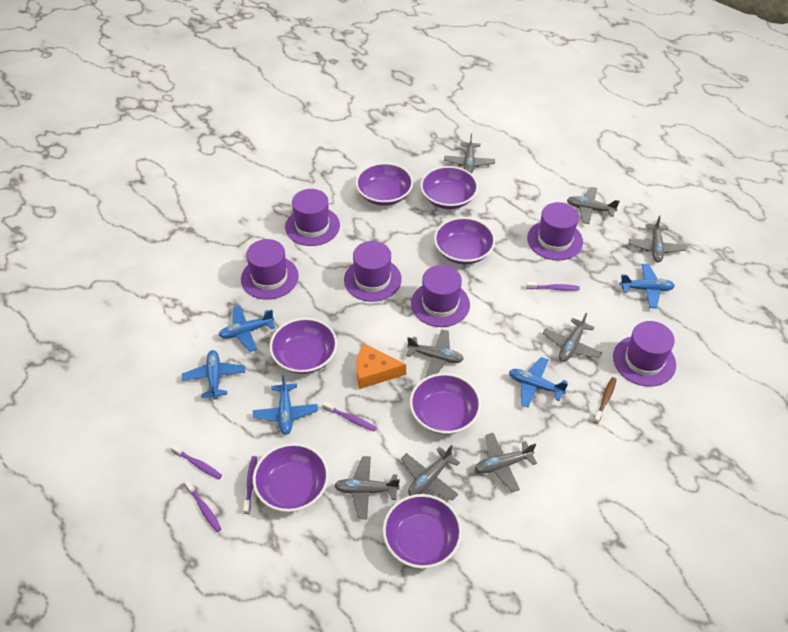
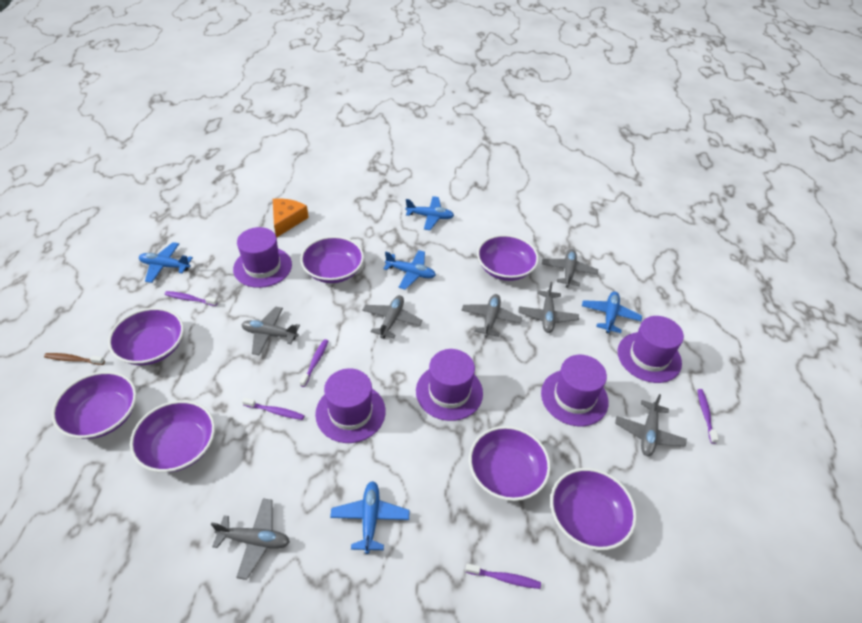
grey plane: [334,456,400,519] [401,445,460,500] [406,329,464,377] [444,133,495,174] [475,433,537,492] [543,313,602,362] [567,187,620,224] [629,215,686,262] = 8 -> [211,498,290,580] [241,307,300,356] [362,295,422,339] [462,294,522,337] [519,282,579,333] [542,249,598,288] [615,394,687,456] = 7
purple hat: [241,239,299,300] [285,189,340,246] [344,241,402,302] [411,265,470,327] [527,202,583,261] [613,321,676,387] = 6 -> [233,227,292,288] [315,368,386,443] [416,349,483,421] [541,355,609,426] [618,316,684,383] = 5

